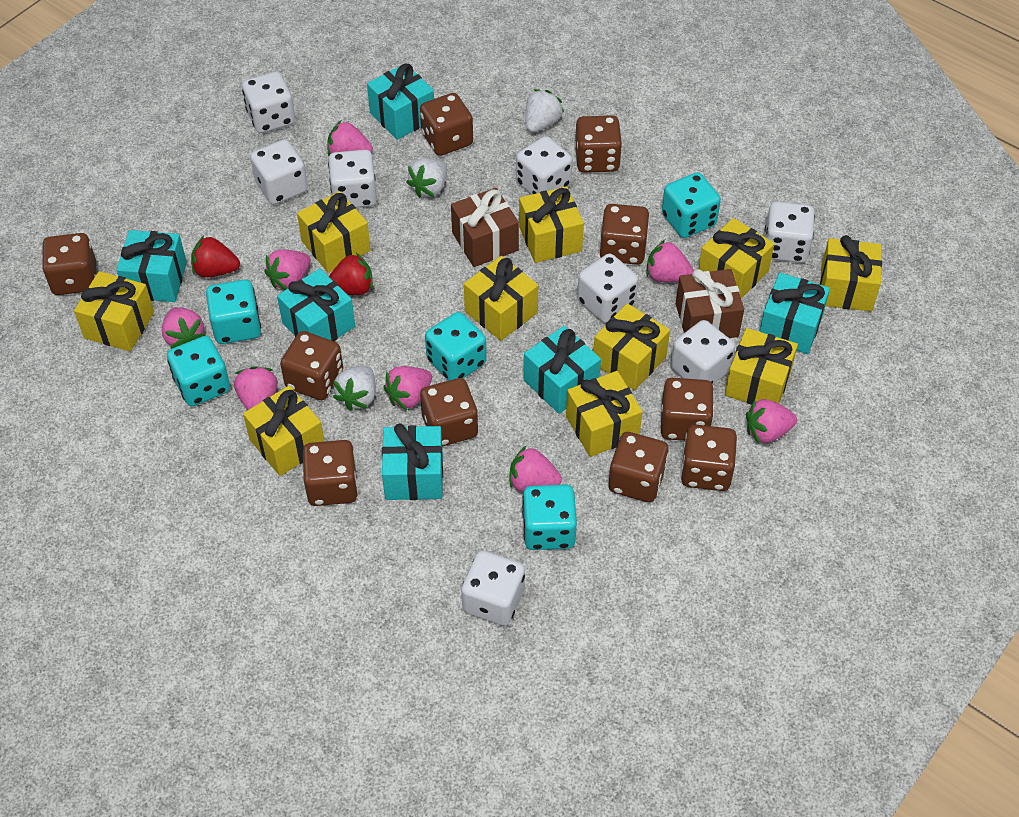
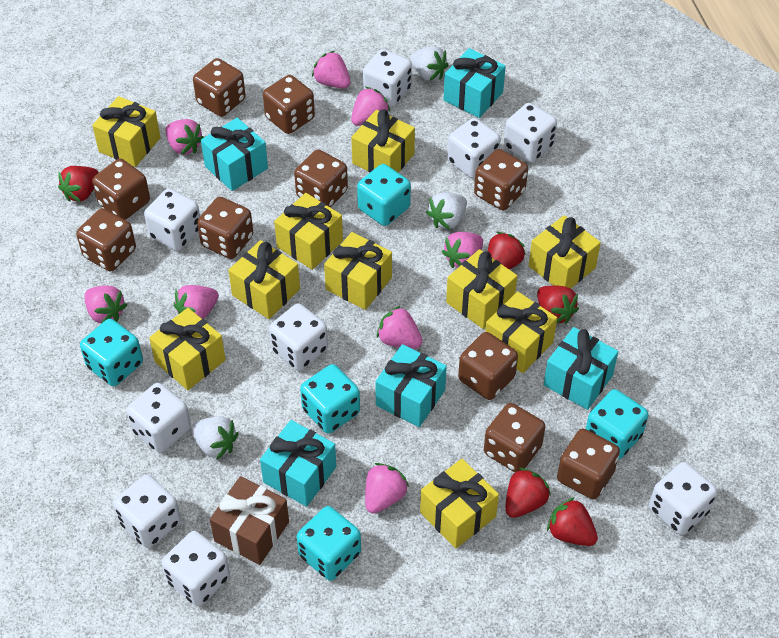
brown gift: [451,188,519,267] [676,269,744,338] = 2 -> [210,476,289,565] = 1
red strawberry: [191,236,240,278] [329,253,373,295] = 2 -> [58,166,99,202] [488,232,526,270] [505,468,551,518] [537,285,579,324] [547,497,598,546] = 5
turquoise gift: [116,230,187,302] [277,268,355,341] [367,63,434,140] [382,423,443,500] [524,326,601,414] [759,273,830,354] = 6 -> [201,118,268,191] [260,420,336,507] [375,344,447,427] [443,48,506,118] [544,327,618,410] = 5
white dice: [242,72,295,133] [250,139,308,205] [328,150,377,208] [461,551,525,626] [516,136,572,195] [577,254,638,323] [671,320,735,385] [765,202,815,263] = 8 -> [113,475,181,548] [127,383,191,453] [144,189,200,251] [162,531,230,606] [269,304,328,371] [363,49,412,107] [447,118,501,179] [504,103,557,163] [649,462,717,535] = 9

